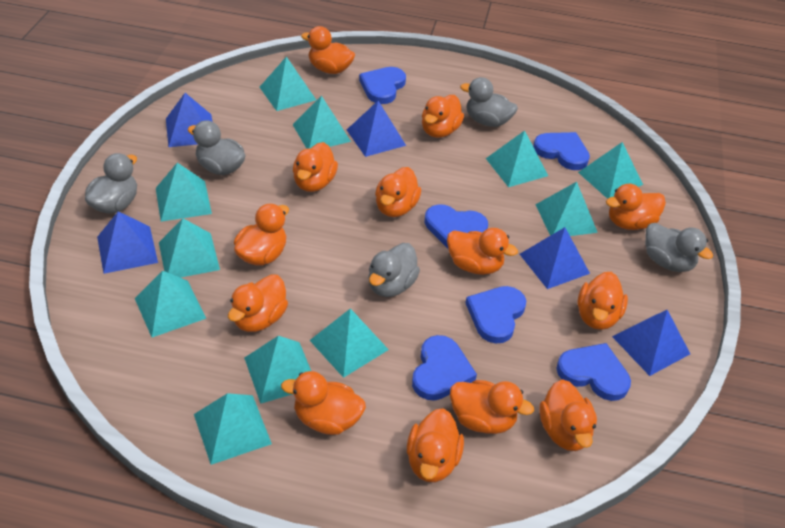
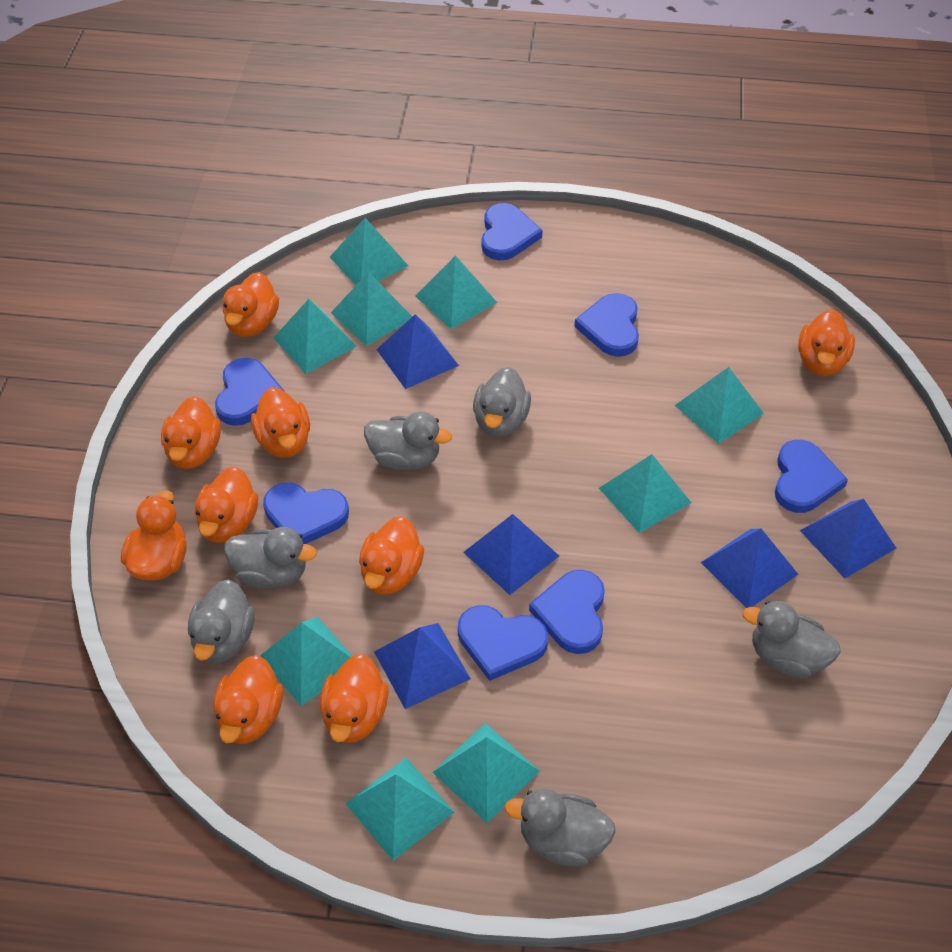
blue heart: [359,67,406,104] [412,335,477,401] [425,204,488,248] [465,286,526,343] [533,132,590,170] [556,343,631,401] = 6 -> [215,358,284,426] [263,483,349,544] [458,605,548,681] [481,203,542,261] [529,570,605,654] [574,293,639,357] [775,440,848,513] = 7
grey duck: [85,153,137,214] [188,120,245,175] [368,243,420,297] [460,77,518,127] [645,223,713,272] = 5 -> [188,579,255,664] [224,527,317,588] [364,411,452,470] [473,367,531,437] [504,788,616,867] [742,601,841,678] = 6
orange duck: [228,274,288,332] [234,204,289,265] [281,371,366,435] [293,142,338,192] [301,26,355,74] [375,167,421,217] [407,408,464,482] [422,95,464,138] [447,228,518,275] [450,380,534,434] [539,379,597,451] [577,272,628,330] [606,184,666,230] = 13 -> [121,490,187,581] [161,396,221,469] [195,466,258,543] [213,655,283,744] [223,272,279,337] [251,387,310,458] [320,654,388,743] [359,516,424,595] [798,309,855,376] = 9
turquoise pyramid: [135,271,206,337] [156,163,212,222] [159,218,220,278] [194,393,272,465] [244,336,311,404] [260,56,316,111] [293,96,351,149] [309,308,389,378] [486,130,548,187] [535,182,598,236] [578,142,643,199] = 11 -> [260,617,352,706] [273,299,357,374] [330,218,408,285] [331,272,412,346] [345,757,454,861] [415,255,497,329] [432,723,540,823] [599,454,691,533] [674,367,764,444] = 9

